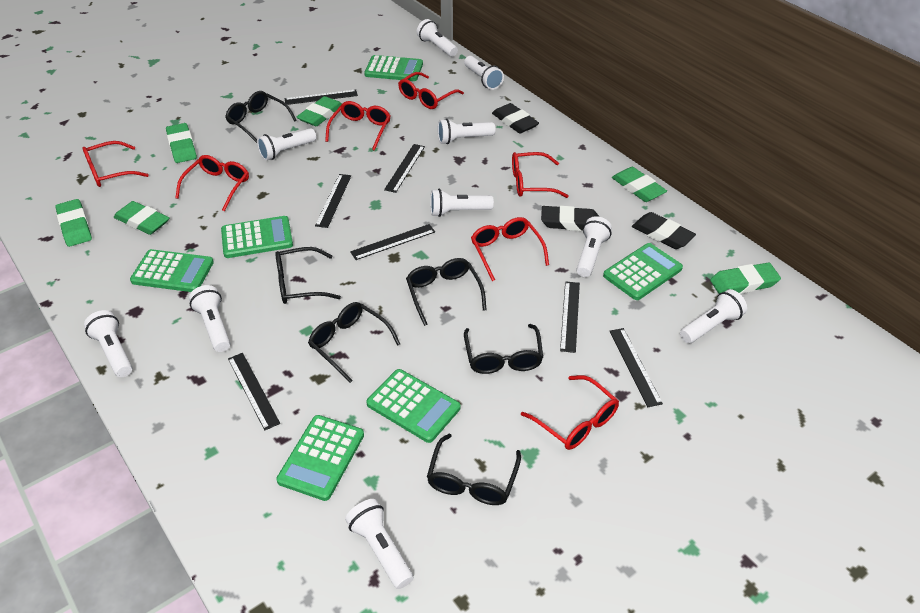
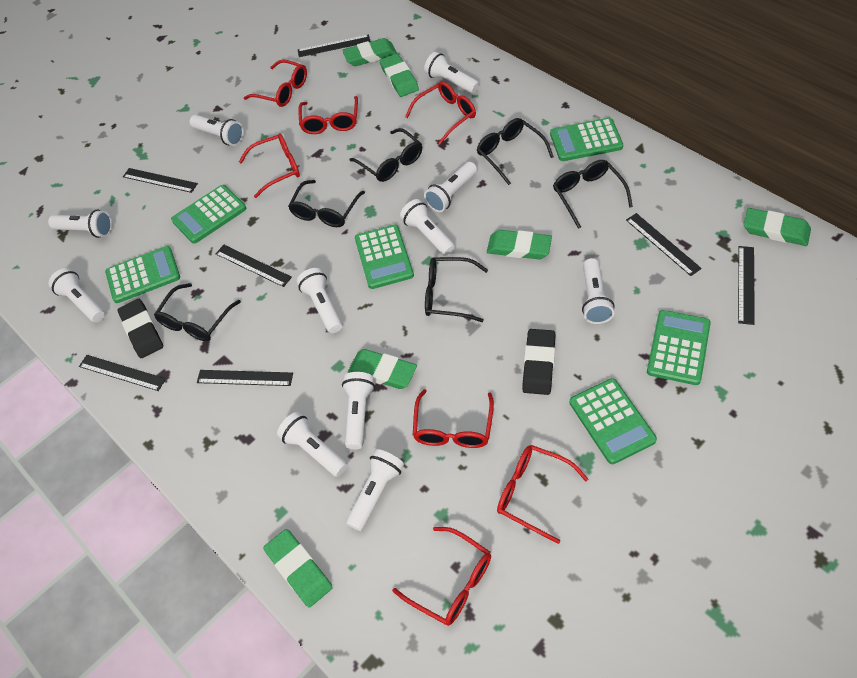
black eraser: [492,103,539,133] [541,206,599,231] [632,212,696,249] = 3 -> [118,299,163,358] [522,329,556,395] = 2
white flashlight: [84,310,133,377] [189,285,230,352] [257,128,316,161] [345,499,413,589] [417,19,458,57] [430,189,494,217] [438,118,495,144] [464,56,504,90] [576,216,612,277] [680,289,747,343] = 10 -> [48,210,112,238] [49,268,105,323] [190,115,244,146] [277,412,348,477] [297,268,343,333] [342,372,375,449] [346,449,404,531] [400,199,455,256] [424,52,479,94] [424,162,477,212] [582,258,615,324] = 11

